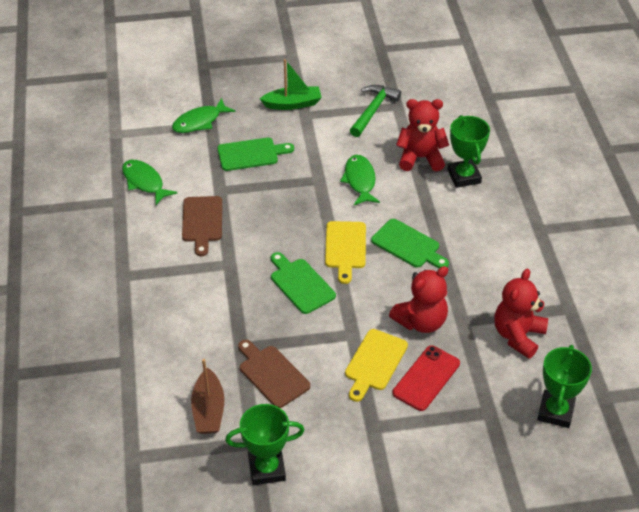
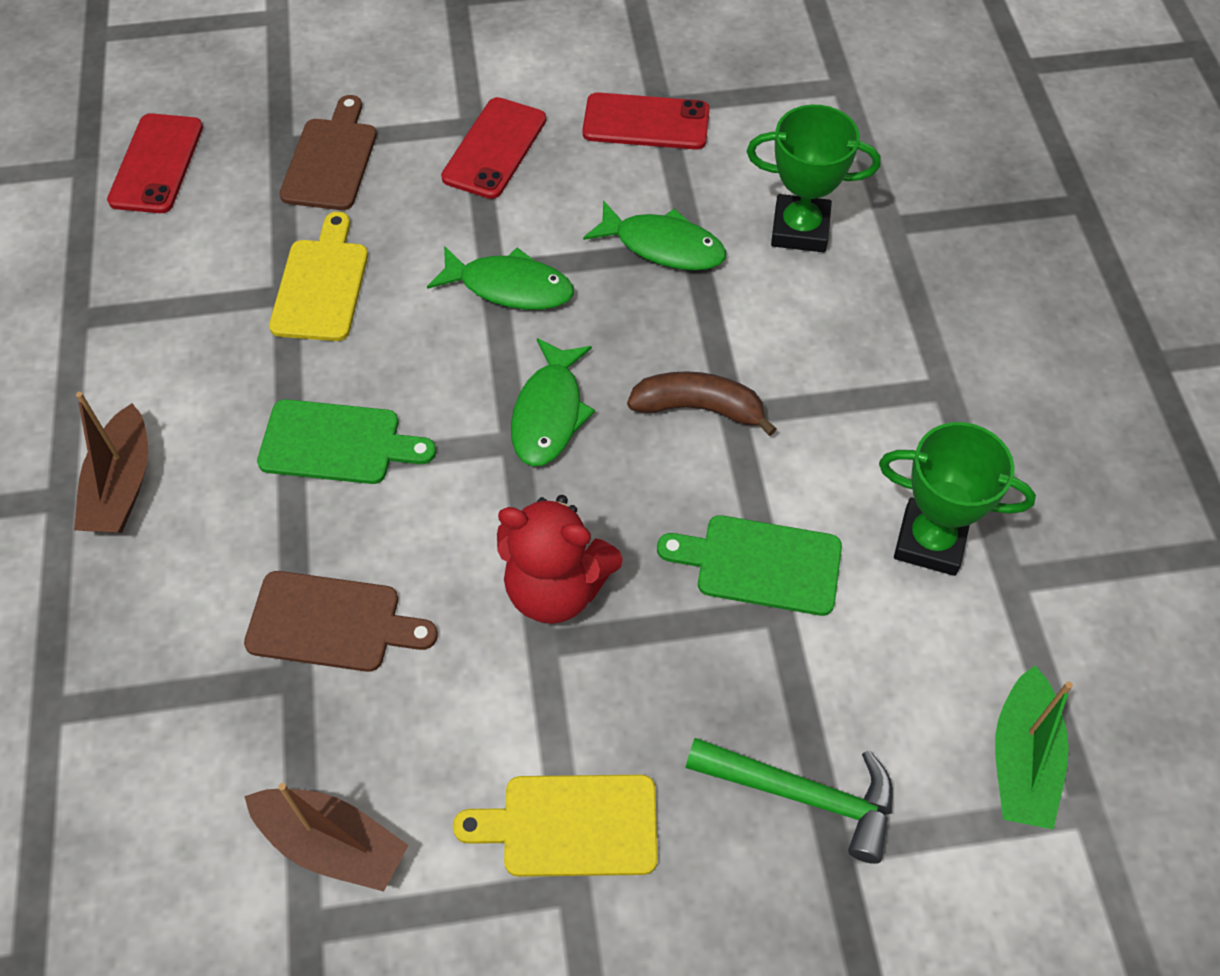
brown banana: none = 0 -> [627,371,777,436] = 1
brown boat: [191,359,225,434] = 1 -> [74,392,148,533] [244,783,408,892] = 2
green cutting board: [218,138,294,171] [271,252,336,314] [371,219,449,269] = 3 -> [257,399,436,484] [657,515,842,616] = 2
green trophy: [225,404,305,485] [448,115,490,188] [537,345,592,428] = 3 -> [747,105,880,252] [879,422,1036,576] = 2
red phone: [392,345,460,411] = 1 -> [107,113,203,213] [441,97,546,199] [582,92,710,150] = 3
red teddy bear: [389,266,448,333] [396,99,449,171] [494,269,548,359] = 3 -> [497,495,623,624] = 1

